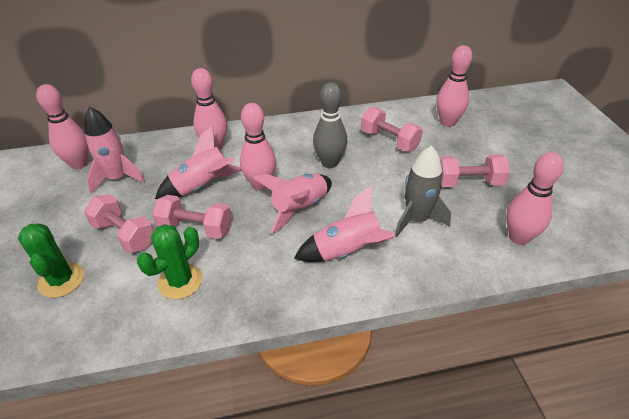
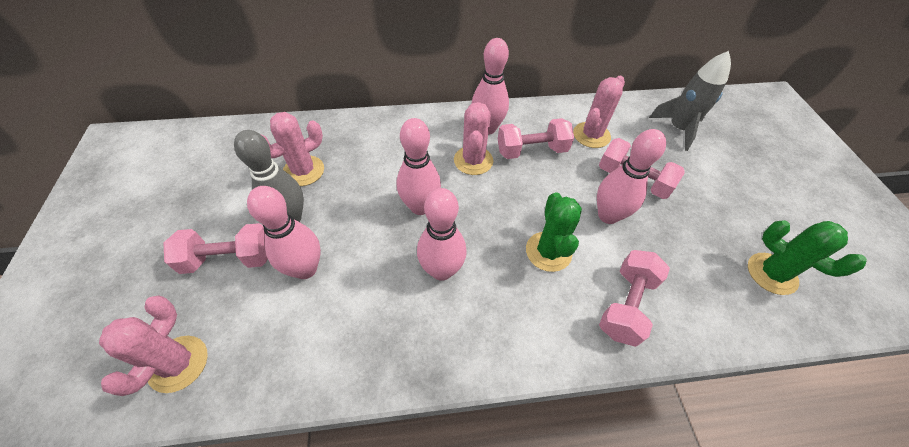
pink cactus: none = 0 -> [99,295,208,396] [262,112,324,186] [454,102,493,175] [573,76,625,148] = 4
pink rocket: [84,107,145,194] [155,125,241,199] [253,174,332,234] [294,186,396,262] = 4 -> none = 0

